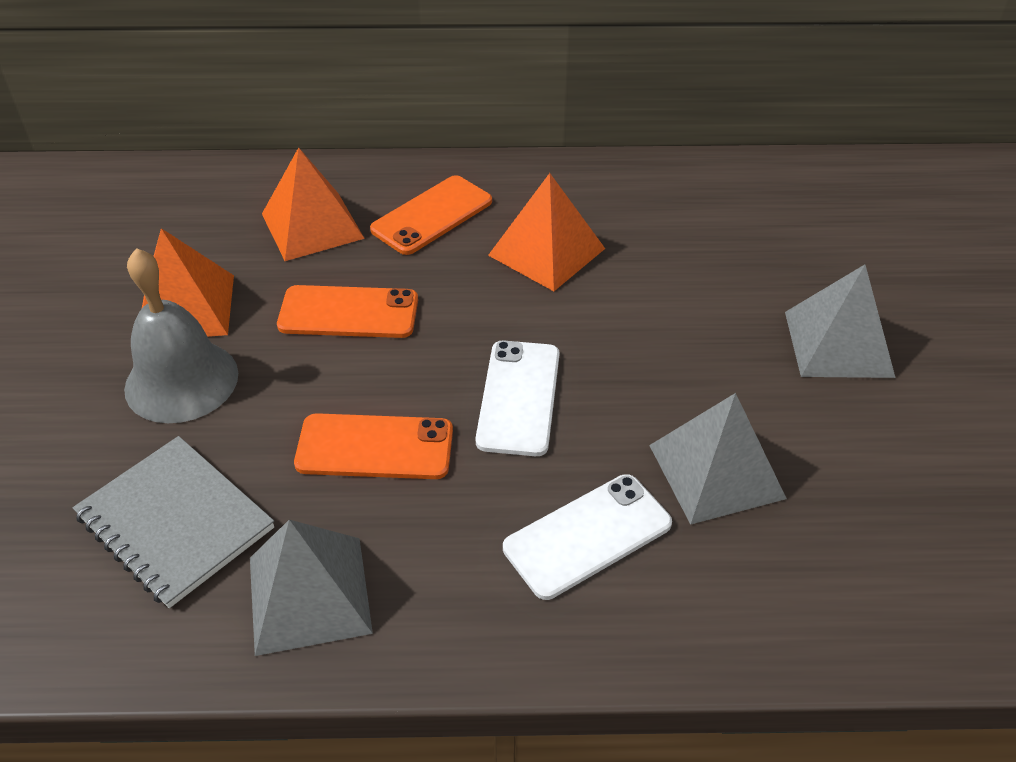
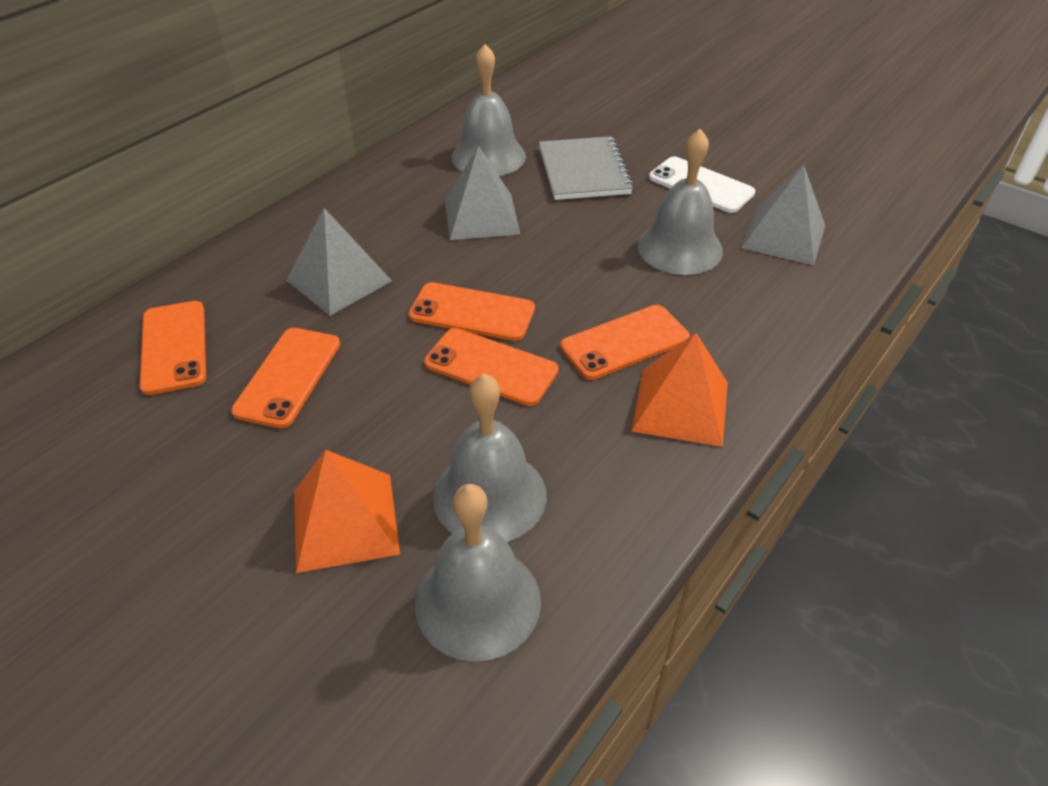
grey bell: [124,248,238,423] = 1 -> [415,484,541,662] [433,374,547,542] [452,44,526,176] [638,129,723,275] = 4
orange phone: [277,285,418,338] [294,413,453,479] [370,175,492,255] = 3 -> [140,301,206,395] [231,328,340,428] [409,282,535,341] [424,328,559,406] [560,305,690,380] = 5
orange pyramid: [142,228,234,337] [262,147,365,261] [488,173,605,291] = 3 -> [294,450,400,573] [632,333,728,447] = 2
white phone: [476,341,559,456] [503,474,672,600] = 2 -> [649,156,755,213] = 1

